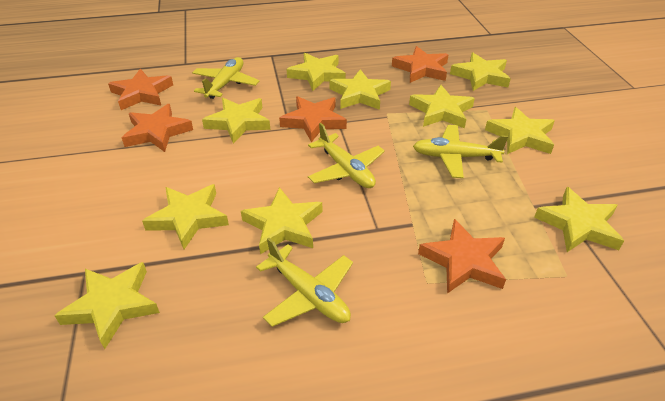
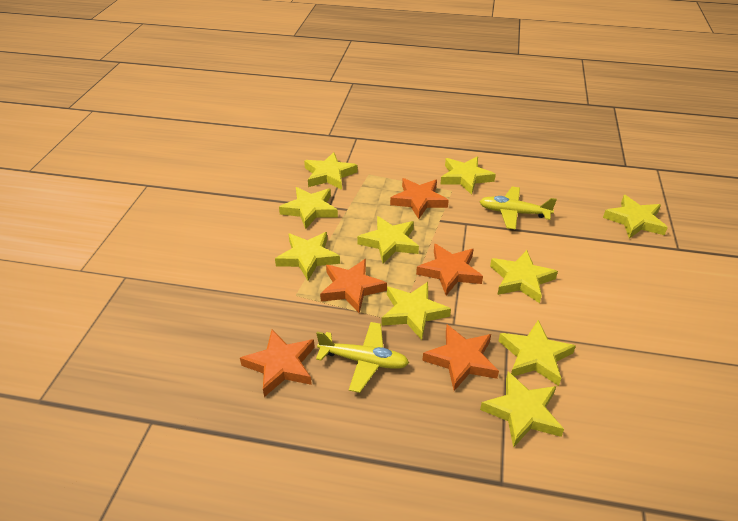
yellow plane: [192,57,259,99] [256,238,353,327] [308,123,385,188] [413,125,508,178] = 4 -> [316,322,409,393] [479,186,557,230] = 2

